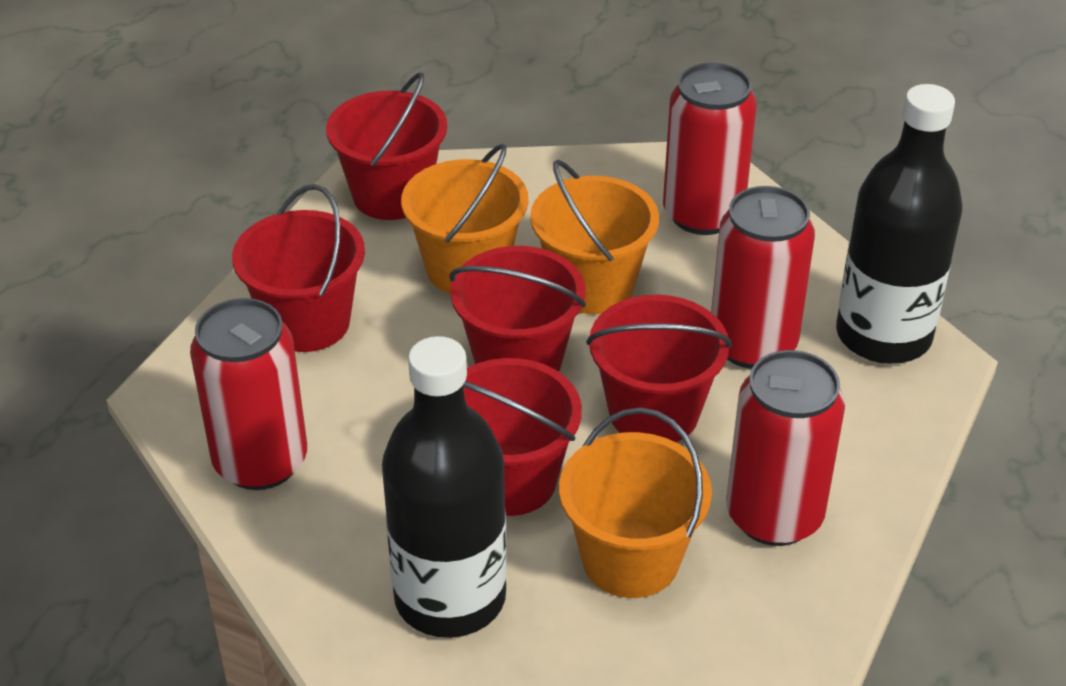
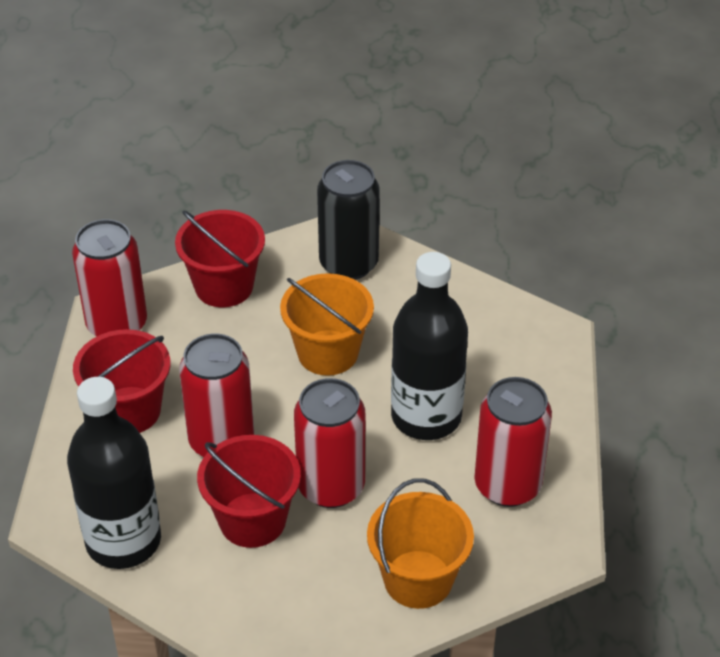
black can: none = 0 -> [317,160,380,280] = 1
orange bucket: [401,144,528,294] [530,160,659,314] [559,408,712,598] = 3 -> [280,273,374,376] [367,479,474,609] = 2
red bucket: [232,184,365,352] [326,72,447,220] [449,246,586,372] [463,358,582,516] [586,295,732,442] = 5 -> [73,329,170,433] [175,210,265,307] [197,435,301,548] = 3

